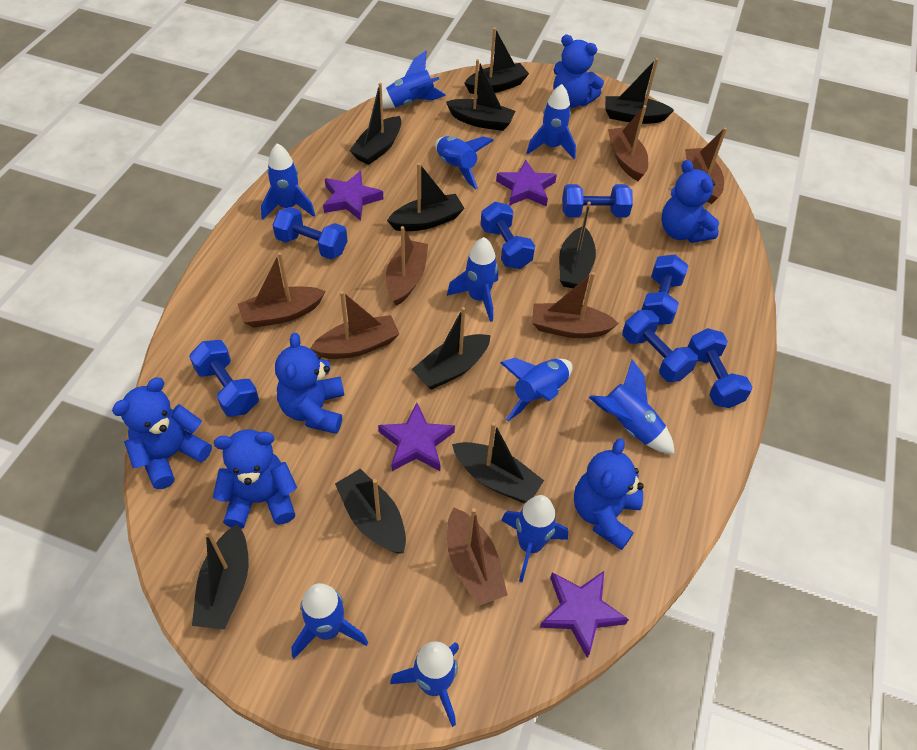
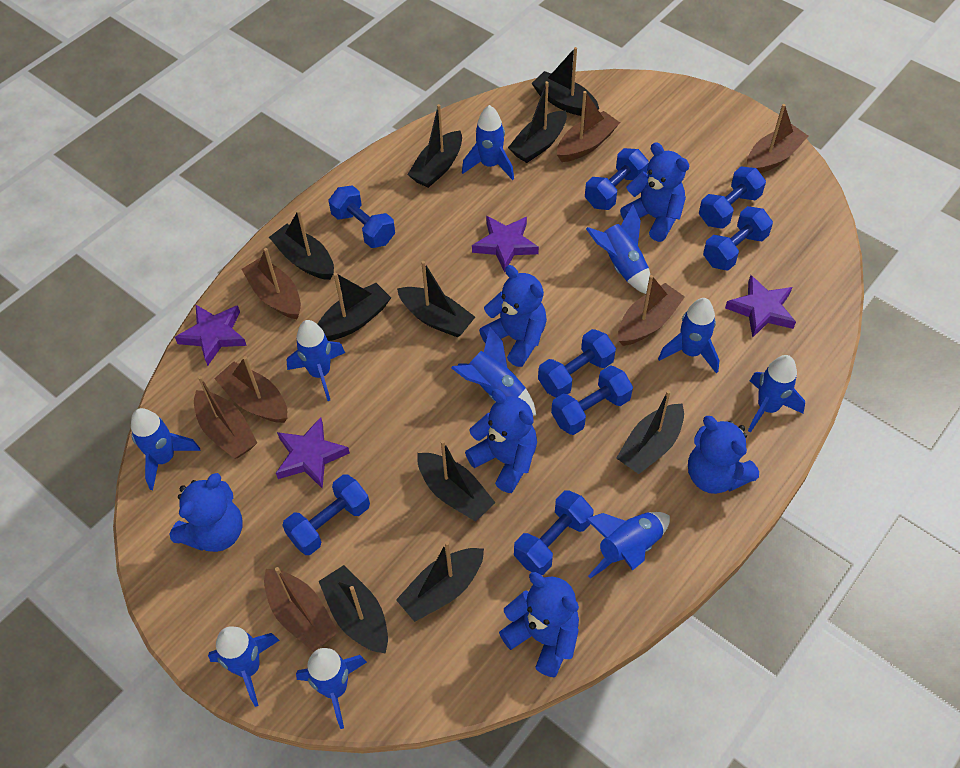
blue dumbbell: [189,340,259,417] [273,207,347,259] [480,202,535,269] [562,184,633,217] [622,310,698,382] [641,254,688,325] [688,328,752,408] = 7 -> [282,474,370,555] [329,185,395,248] [514,490,594,575] [538,329,616,398] [551,365,633,435] [585,148,649,210] [699,166,766,229] [703,206,773,271] = 8

